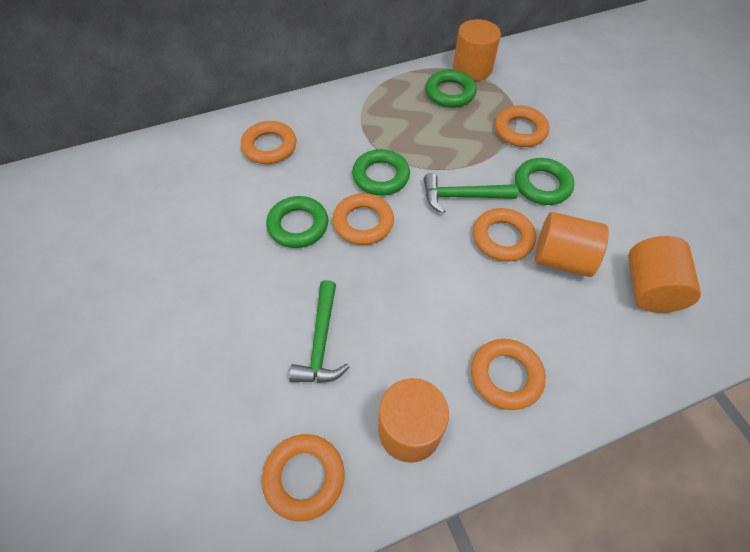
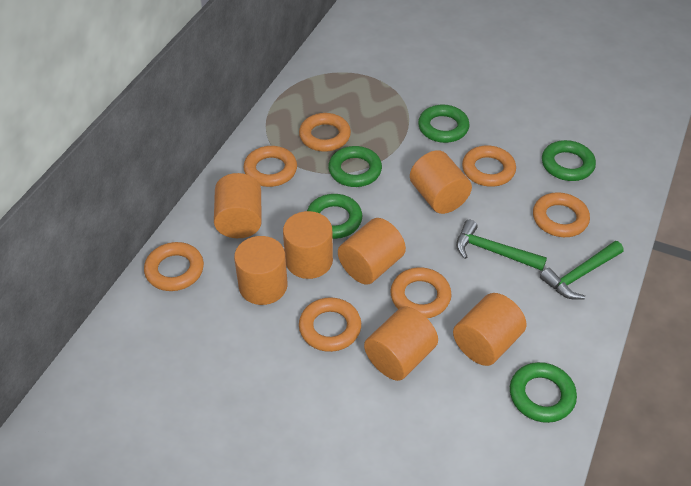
green ring: [266,196,328,248] [352,149,410,196] [425,69,477,108] [515,158,574,205] = 4 -> [307,194,362,239] [328,146,382,187] [418,104,470,143] [510,362,577,423] [542,140,596,181] = 5
orange cylinder: [378,378,449,463] [453,19,501,81] [535,212,609,277] [628,236,701,313] = 4 -> [214,173,262,238] [234,236,288,305] [283,211,333,279] [338,218,406,285] [364,306,438,381] [410,150,472,214] [453,293,527,366] = 7
orange ring: [241,121,297,164] [262,434,345,521] [332,193,394,245] [471,339,546,410] [473,208,536,262] [495,105,549,147] = 6 -> [144,242,204,291] [243,146,297,187] [299,113,351,152] [299,298,361,352] [391,267,451,318] [462,145,516,187] [533,192,590,237] = 7

